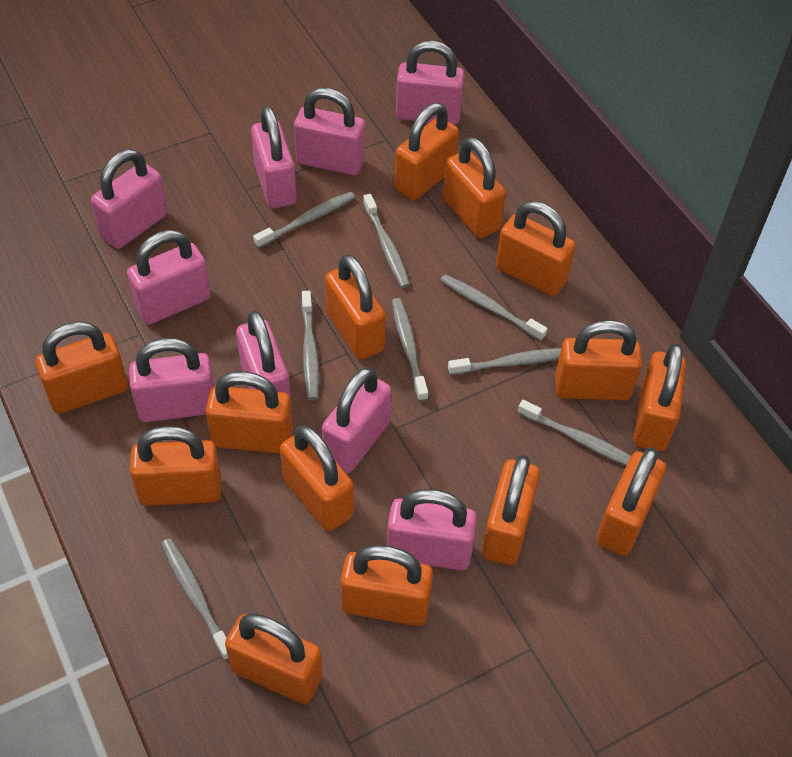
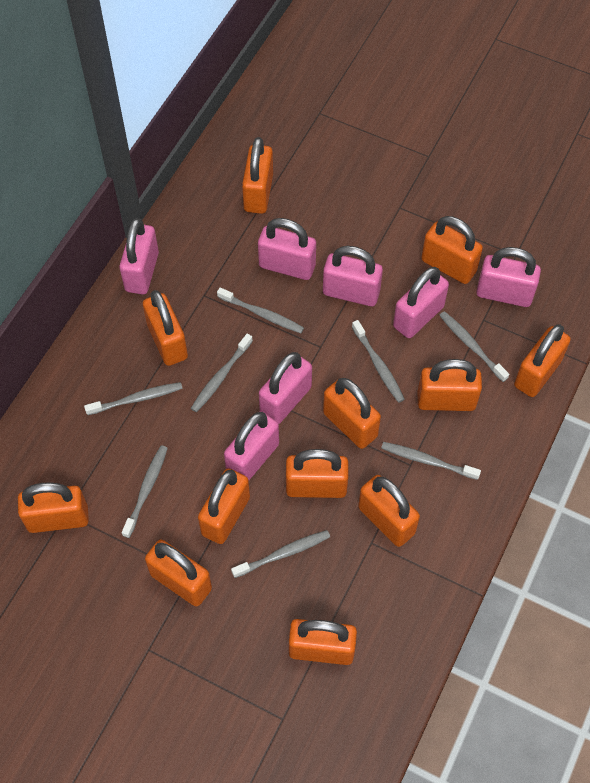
orange padlock: [35,321,128,414] [130,426,221,506] [206,371,293,454] [225,613,322,704] [280,425,354,531] [325,254,386,360] [341,545,433,626] [394,103,459,200] [443,137,506,238] [482,455,540,565] [496,201,576,296] [555,320,642,400] [596,447,666,556] [633,343,686,451] = 14 -> [18,482,89,533] [143,290,188,366] [145,540,212,606] [198,468,250,544] [242,137,273,214] [286,449,349,498] [289,619,357,665] [323,378,381,449] [358,475,420,547] [418,359,482,411] [421,216,483,284] [514,324,571,397] = 12
pink padlock: [91,149,168,249] [127,230,211,324] [129,338,214,422] [236,311,291,401] [251,106,296,208] [294,88,365,175] [322,367,392,473] [387,489,477,571] [396,41,465,125] = 9 -> [119,218,159,295] [224,412,279,480] [258,218,316,280] [259,352,312,424] [323,246,383,306] [393,267,449,338] [476,247,541,307] = 7

